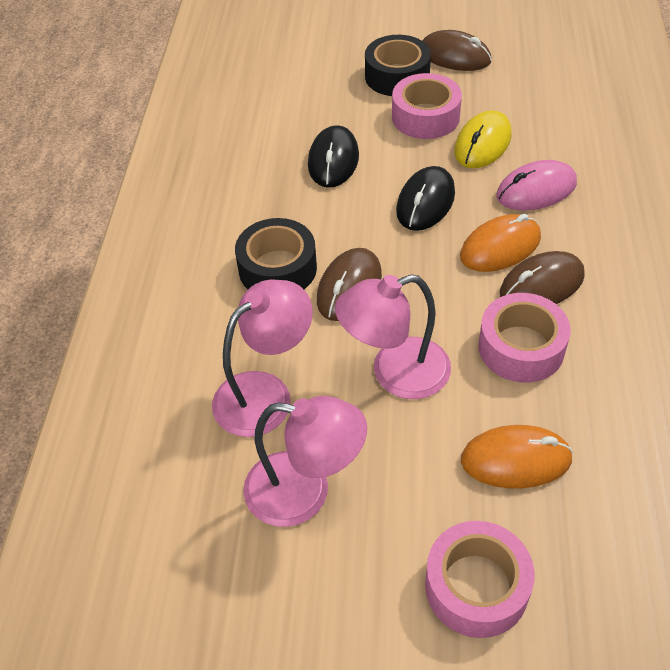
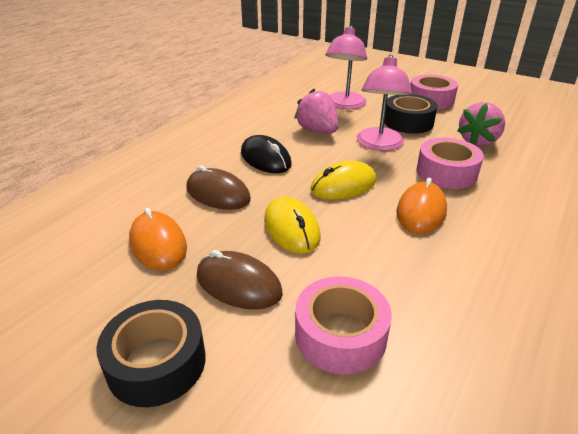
black mouse: [308,125,359,188] [396,166,455,231] = 2 -> [241,135,292,173] = 1
brown mouse: [317,248,382,321] [422,30,492,71] [500,251,585,304] = 3 -> [186,165,251,210] [197,250,283,310] = 2
pink lamp: [212,280,313,437] [243,396,367,527] [335,274,451,399] = 3 -> [325,26,367,109] [357,54,412,151] = 2
pink mouse: [496,160,577,210] = 1 -> none = 0
pink strawberry: none = 0 -> [294,89,338,134] [457,102,505,146] = 2
yellow mouse: [454,110,512,168] = 1 -> [264,197,321,254] [311,161,376,200] = 2

